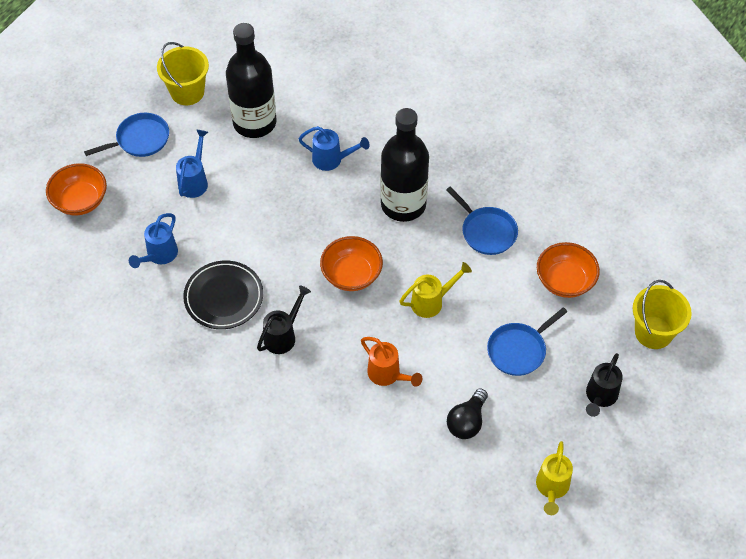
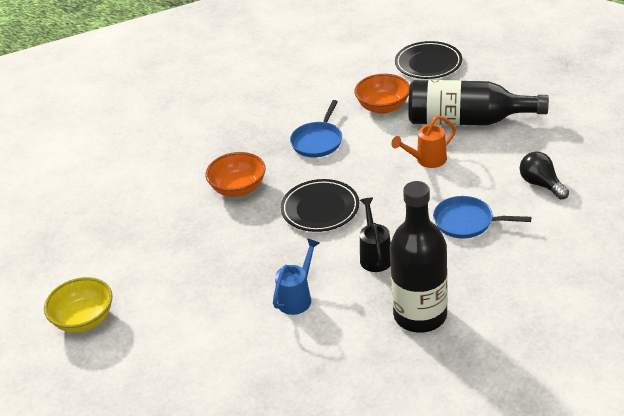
black plate: [183,261,263,329] = 1 -> [281,179,359,232] [395,41,462,79] = 2
black watering can: [257,285,311,354] [586,353,623,417] = 2 -> [360,198,391,272] = 1
blue pan: [84,113,169,157] [446,187,518,255] [487,307,567,376] = 3 -> [290,100,342,157] [433,196,531,239] = 2
blue watering can: [129,213,178,268] [176,130,208,198] [299,126,369,171] = 3 -> [273,238,320,315] = 1
orange bowl: [46,163,107,215] [320,236,383,291] [537,242,600,298] = 3 -> [205,152,266,197] [354,74,410,114] = 2
yellow bowl: none = 0 -> [44,277,112,333] = 1
yellow bucket: [157,42,209,105] [633,280,692,349] = 2 -> none = 0
yellow watering can: [399,262,472,318] [536,441,573,515] = 2 -> none = 0

